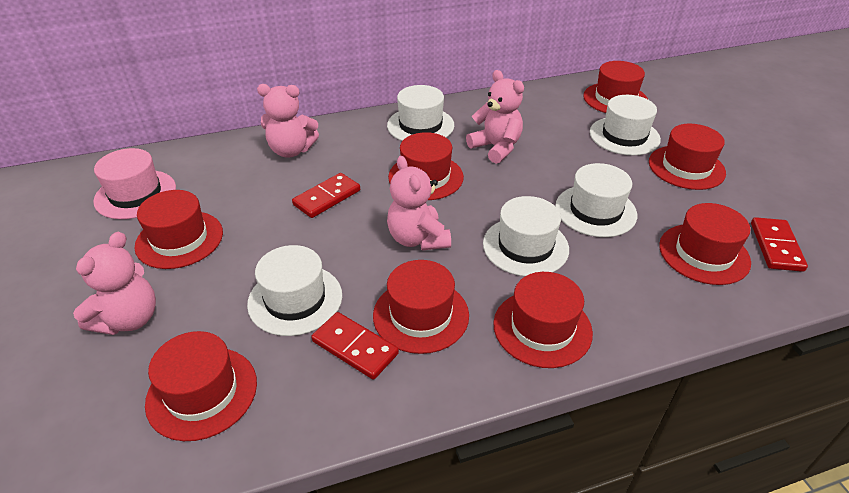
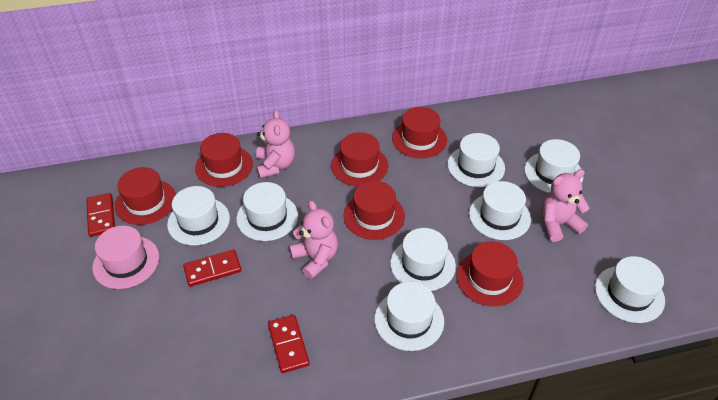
pink teddy bear: [73,232,156,335] [257,84,319,157] [387,156,451,250] [466,70,524,164] = 4 -> [256,110,295,178] [289,200,338,279] [541,169,590,242] = 3
red hat: [134,190,223,269] [145,331,257,441] [373,260,469,354] [388,132,464,200] [493,272,593,368] [583,61,648,113] [649,124,726,190] [659,203,751,285] = 8 -> [115,167,176,225] [195,133,253,187] [331,132,388,186] [344,181,405,240] [392,107,447,158] [456,241,523,307] = 6
white hat: [247,245,342,336] [387,85,454,141] [483,196,569,276] [555,163,637,237] [590,95,661,155] = 5 -> [167,186,230,245] [236,182,298,241] [374,282,444,351] [390,228,456,291] [447,133,505,187] [469,181,531,240] [524,139,583,193] [595,256,665,323] = 8

